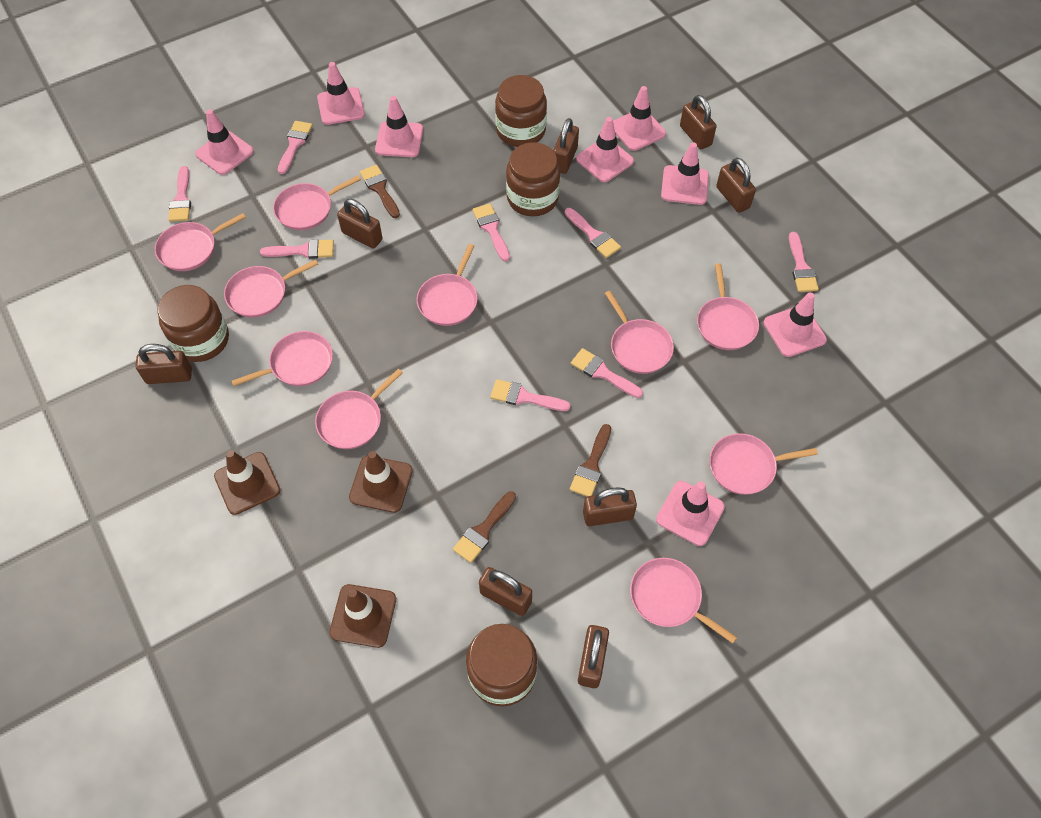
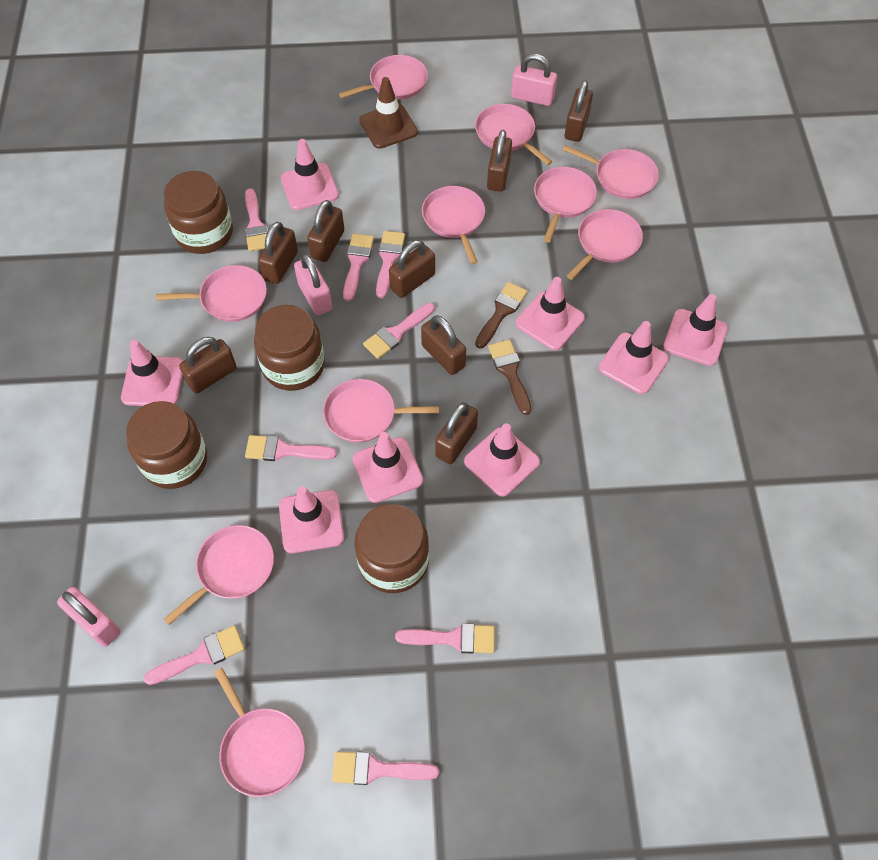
brown brush: [360,165,400,218] [453,491,516,563] [570,424,611,496] = 3 -> [475,282,528,349] [488,339,532,415] = 2
brown traffic cone: [214,450,280,515] [329,584,396,648] [349,451,413,513] = 3 -> [359,77,418,149] = 1
pink padlock: none = 0 -> [57,587,121,647] [294,254,332,315] [511,54,557,106] = 3

